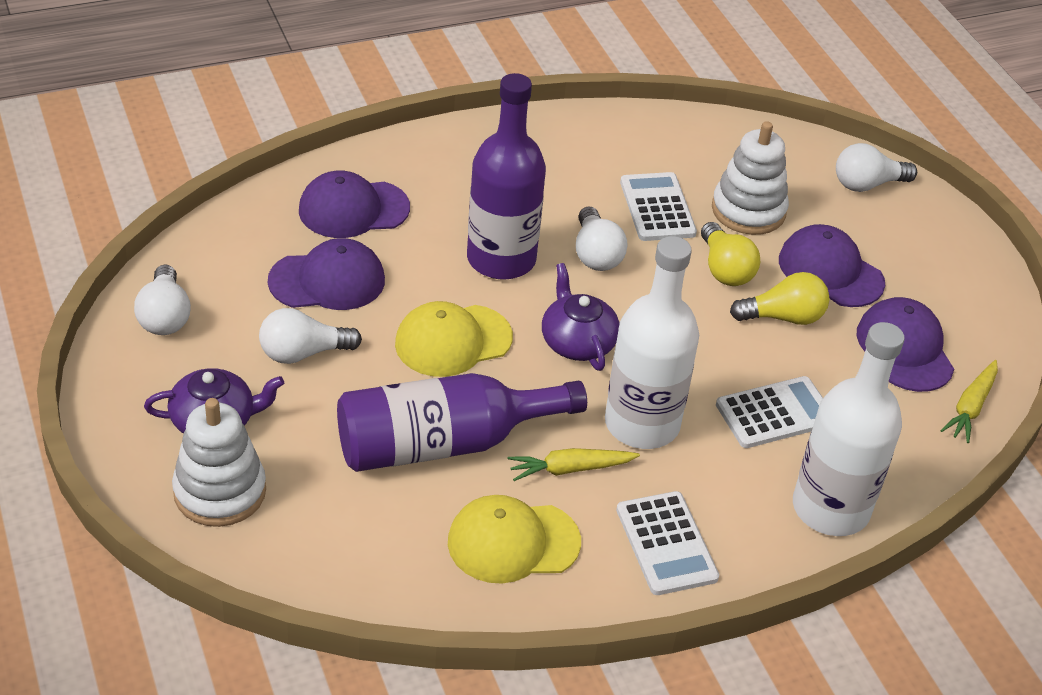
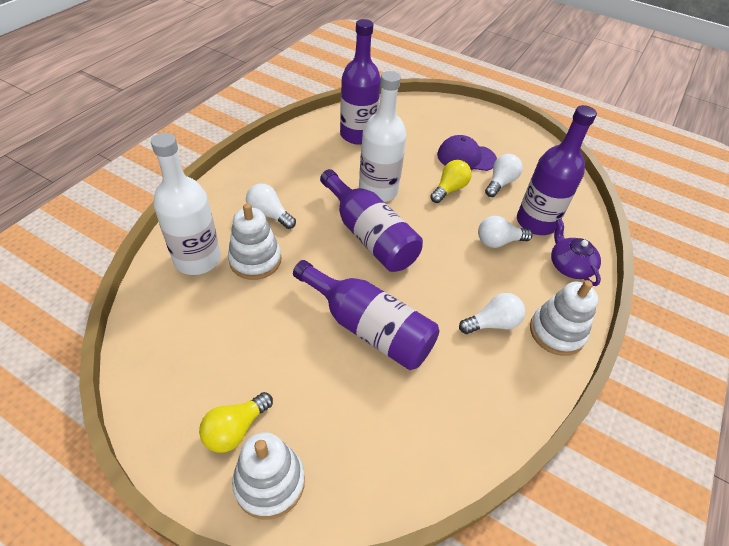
purple bottle: [337,373,587,472] [467,73,546,280] = 2 -> [293,260,439,370] [320,169,423,272] [340,19,381,145] [517,105,597,235] = 4
purple cap: [268,238,385,310] [299,171,410,238] [779,224,885,307] [857,297,954,392] = 4 -> [437,135,497,171] = 1
purple teapot: [144,368,284,434] [542,263,620,371] = 2 -> [551,219,601,286] = 1
white calculator: [616,491,719,595] [620,172,697,241] [716,376,823,448] = 3 -> none = 0
white stacking toy: [172,398,266,527] [712,121,789,235] = 2 -> [228,203,282,280] [232,433,305,519] [530,280,598,356] = 3
yellow cap: [395,301,513,377] [448,495,581,583] = 2 -> none = 0
yellow carrot: [508,448,640,481] [941,360,998,443] = 2 -> none = 0

